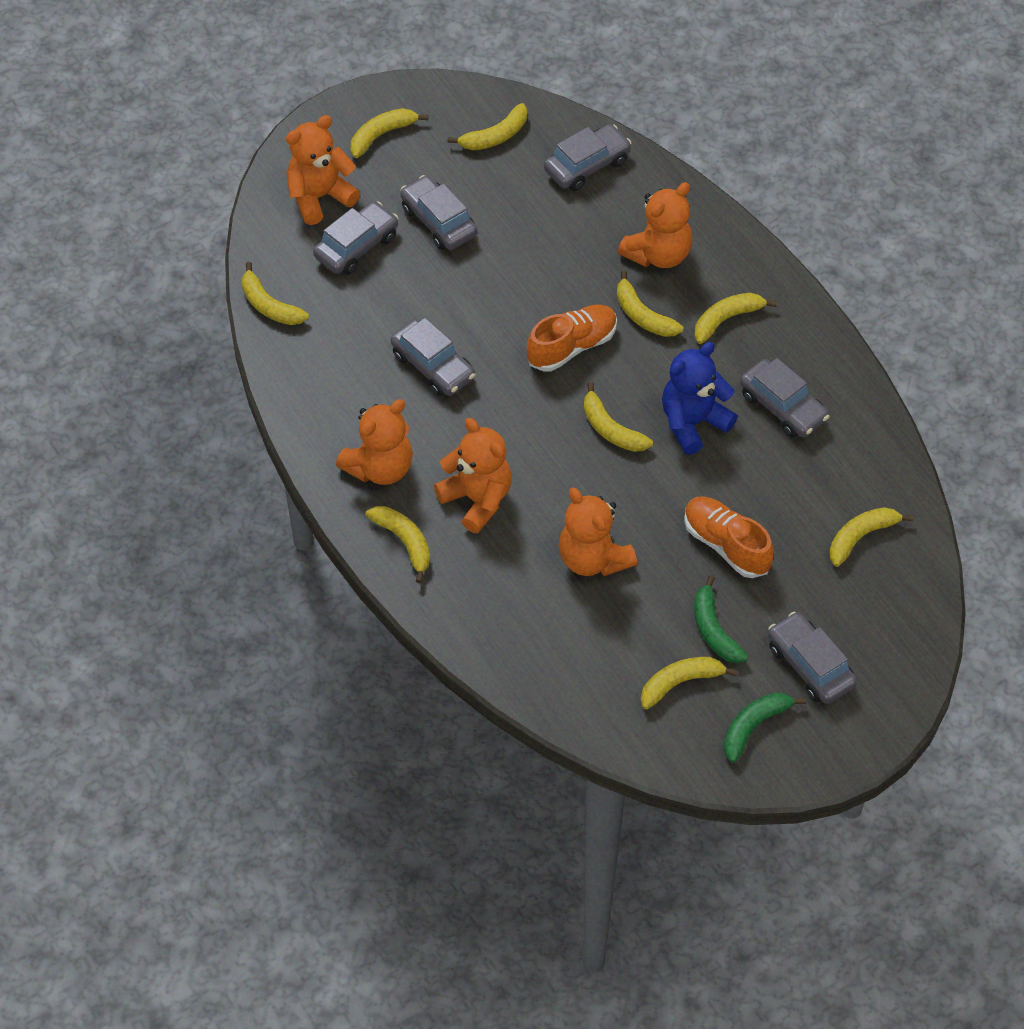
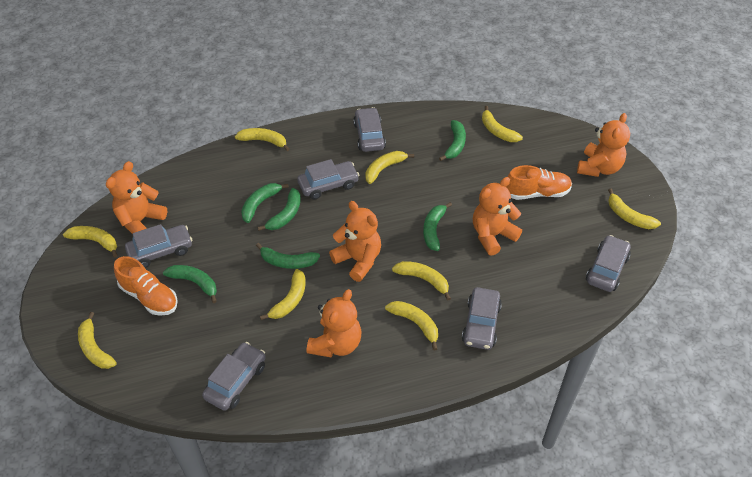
blue teddy bear: [662,342,738,455] = 1 -> none = 0
green banana: [694,575,749,663] [724,693,806,763] = 2 -> [163,265,217,303] [241,183,289,223] [256,243,320,269] [258,188,301,231] [423,202,452,251] [439,120,466,161] = 6

